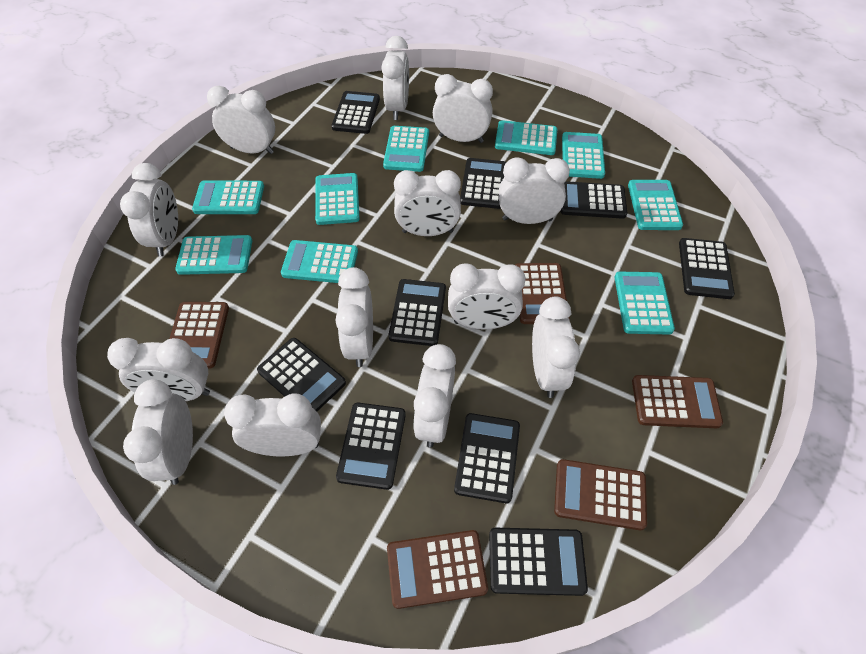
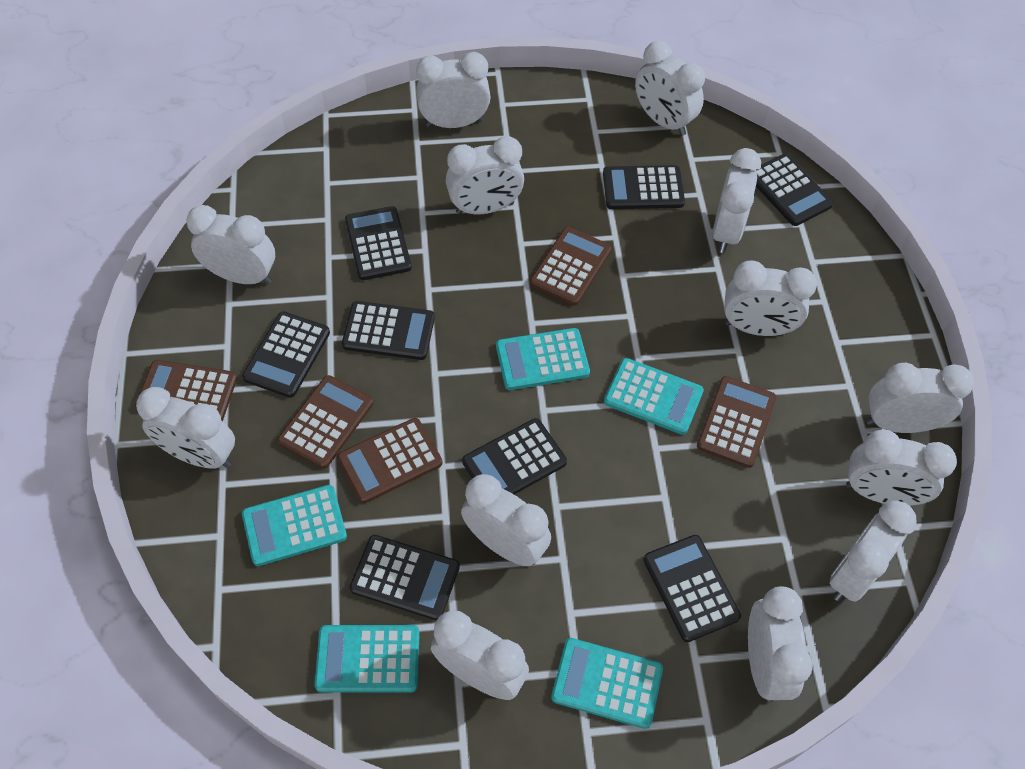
black calculator: [257,338,346,411] [332,91,380,134] [336,403,406,490] [388,279,446,346] [454,413,520,503] [460,158,506,209] [489,528,588,596] [560,181,627,219] [679,238,735,299] = 9 -> [242,311,330,398] [342,301,435,360] [345,206,412,280] [350,535,460,620] [462,418,567,494] [603,165,685,209] [643,535,741,642] [756,154,833,226] = 8
turquoise calculator: [175,235,252,275] [192,181,264,214] [281,240,358,283] [315,173,360,225] [383,126,429,172] [495,120,557,155] [562,132,605,179] [614,271,675,335] [628,180,683,230] = 9 -> [242,485,347,566] [315,625,420,693] [496,328,590,390] [551,638,663,729] [604,358,704,435] = 5

